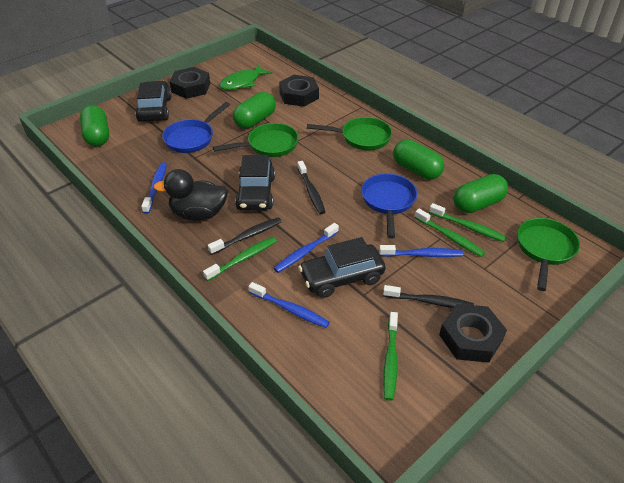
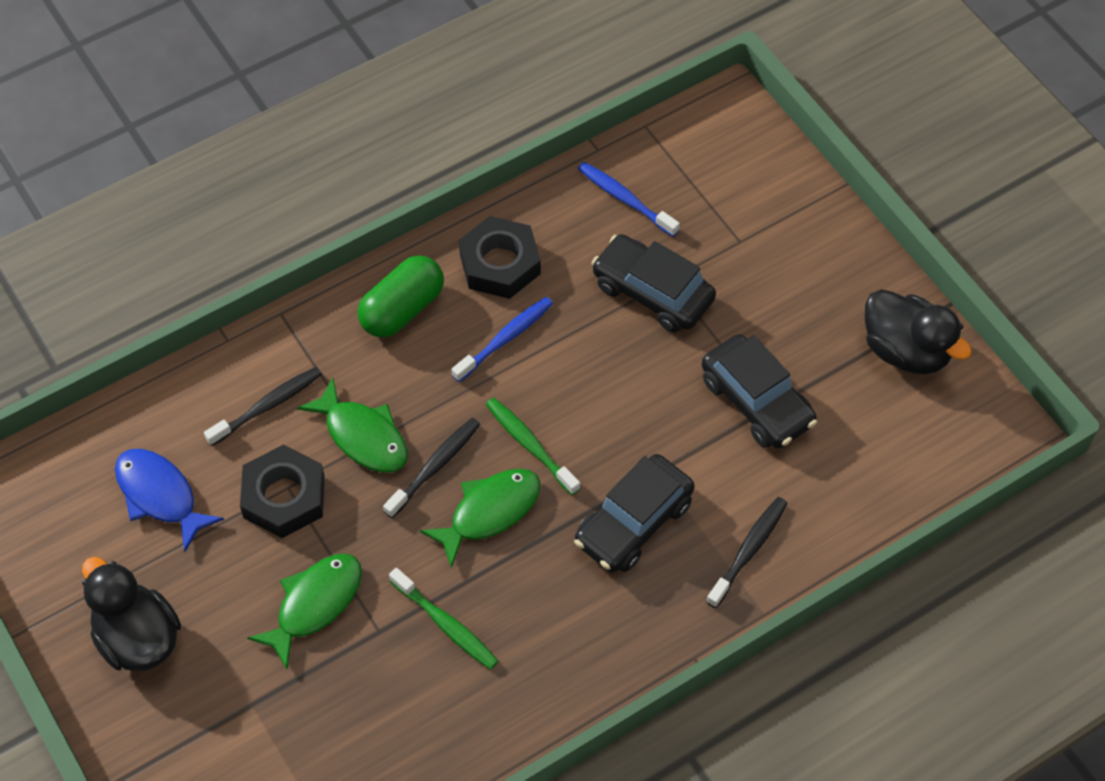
black duck: [153,169,228,221] = 1 -> [82,557,181,672] [865,289,972,374] = 2
black nut: [169,67,210,99] [279,75,319,107] [439,304,507,363] = 3 -> [240,445,325,538] [459,216,541,299] = 2
blue fish: none = 0 -> [115,449,224,552] = 1
blue pan: [162,102,230,153] [361,174,417,239] = 2 -> none = 0
blue toothbrush: [141,163,167,214] [249,282,330,328] [274,223,339,273] [379,245,463,257] = 4 -> [451,297,553,382] [578,162,680,237] = 2
green capsule: [80,105,109,146] [233,92,276,129] [393,139,444,180] [453,174,508,213] = 4 -> [358,255,444,338] = 1
green fish: [220,65,272,90] = 1 -> [247,554,362,669] [297,378,408,473] [420,469,541,568] = 3
green pan: [213,123,299,157] [307,117,392,150] [517,218,580,291] = 3 -> none = 0
green toothbrush: [203,237,277,281] [383,312,398,401] [414,209,485,257] [429,203,506,242] = 4 -> [389,568,498,670] [486,397,580,495] = 2

